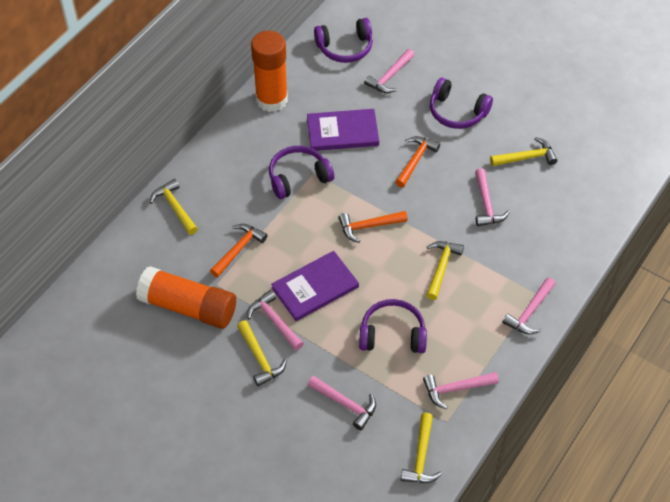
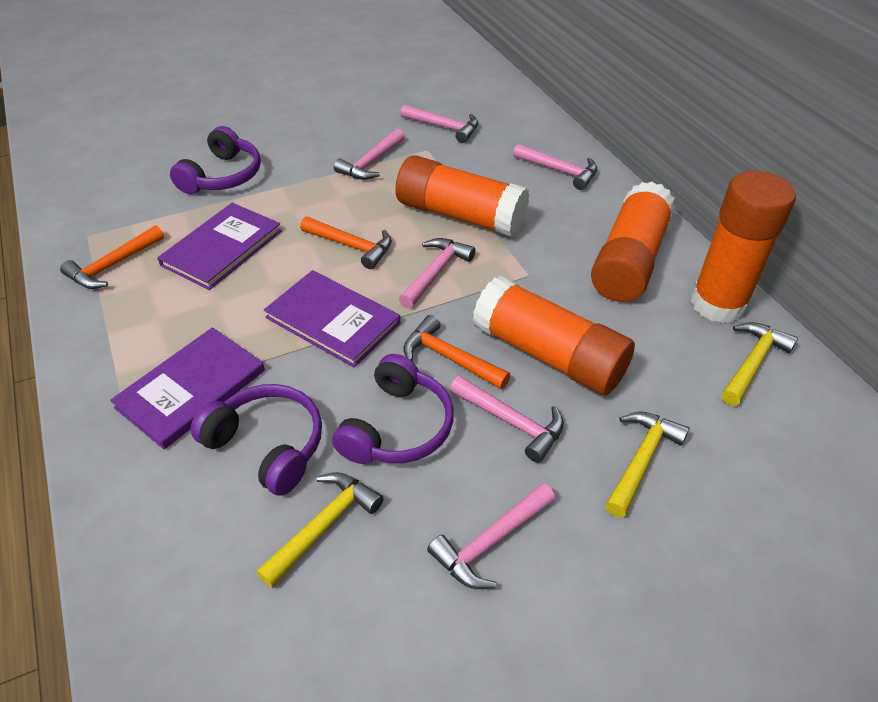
orange glue stick: [136,266,236,329] [251,31,288,112] = 2 -> [395,155,530,237] [472,276,635,395] [591,182,676,302] [691,171,796,323] = 4
purple book: [271,251,359,321] [307,109,379,151] = 2 -> [110,327,265,449] [157,203,282,290] [264,270,400,368] = 3
purple headphones: [269,146,334,199] [314,18,373,63] [359,299,427,353] [430,78,493,129] = 4 -> [170,126,261,194] [190,384,322,496] [332,354,454,464] = 3
yellow hammer: [150,179,198,235] [237,321,287,387] [401,413,442,483] [426,241,464,300] [490,137,557,166] = 5 -> [256,472,384,588] [605,412,690,518] [721,322,798,406] = 3

